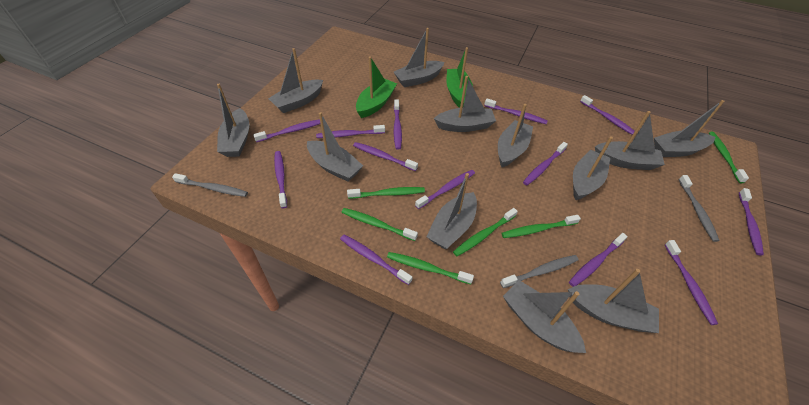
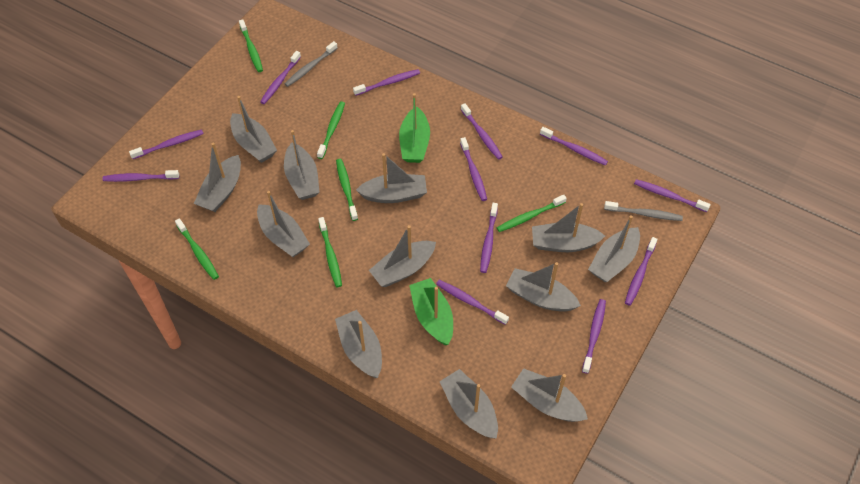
grey toothbrush: [172,173,248,197] [500,255,578,288] [679,175,719,242] = 3 -> [284,41,337,87] [604,201,683,221] = 2
purple toothbrush: [253,119,321,142] [274,151,287,208] [316,125,385,138] [340,235,412,285] [353,142,418,171] [394,99,402,150] [415,170,475,209] [484,99,548,124] [523,142,568,185] [569,233,628,287] [580,95,635,135] [665,240,718,325] [739,188,764,256] = 13 -> [102,170,179,182] [129,129,204,159] [260,51,301,104] [353,69,420,96] [436,280,509,325] [460,137,487,201] [461,103,503,160] [480,203,498,273] [540,127,608,166] [582,299,606,374] [625,237,658,306] [634,179,710,212] = 12

